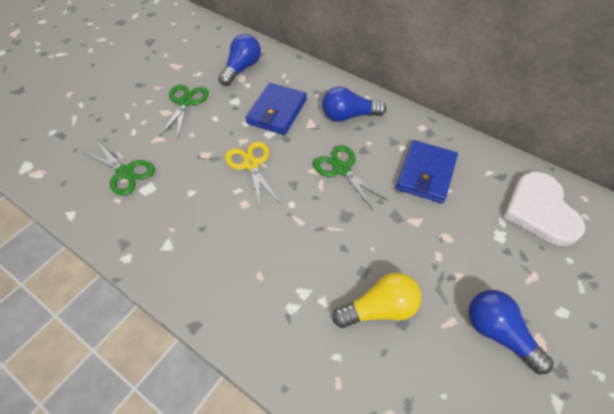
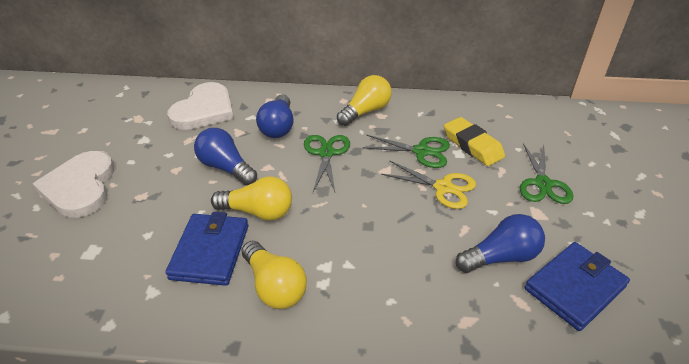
white heart: [503,172,585,246] = 1 -> [33,151,114,218] [167,82,234,130] = 2
yellow eraser: none = 0 -> [444,117,505,166] = 1
yellow light bulb: [332,273,421,328] = 1 -> [211,177,292,221] [242,241,307,309] [337,75,392,126] = 3

